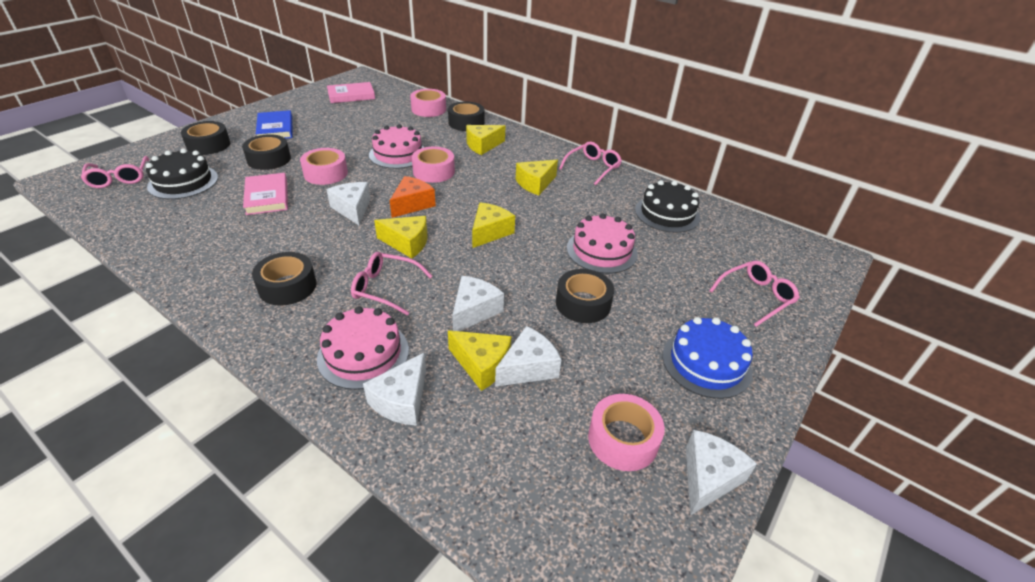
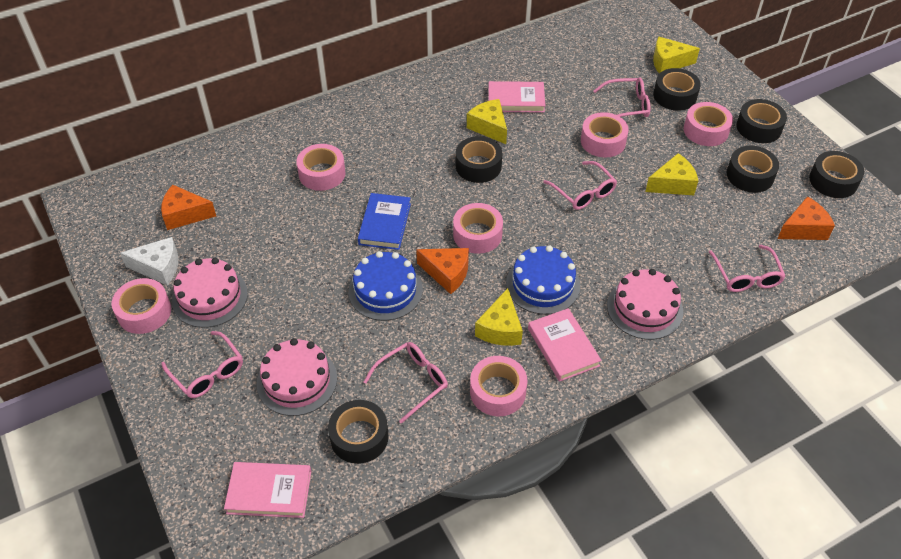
black cake: [146,149,218,199] [635,180,700,233] = 2 -> none = 0
black tape: [181,121,230,155] [242,134,291,170] [252,252,316,305] [448,101,484,131] [556,269,614,323] = 5 -> [328,400,389,464] [456,136,502,183] [653,68,701,111] [727,146,779,193] [736,99,787,143] [809,151,864,198] = 6
blue cake: [662,317,753,399] = 1 -> [348,251,423,321] [506,245,580,315] = 2
orange cheese: [389,176,436,218] = 1 -> [161,185,216,230] [416,248,469,294] [777,196,835,240] = 3
pink book: [243,173,288,215] [327,82,375,103] = 2 -> [224,462,311,518] [488,81,545,113] [528,308,602,382] = 3
pink glasses: [81,156,149,188] [351,252,432,316] [559,142,622,185] [709,260,800,327] = 4 -> [161,331,243,398] [364,342,448,424] [543,161,617,210] [593,77,650,117] [709,245,786,292] = 5
pink tape: [300,148,348,185] [410,89,446,117] [412,146,455,183] [588,394,665,471] = 4 -> [112,278,171,334] [296,144,346,191] [453,203,503,254] [470,356,527,416] [581,112,629,157] [684,102,733,146] = 6
white cheese: [326,182,370,225] [363,353,426,426] [452,276,504,331] [495,326,561,387] [686,430,757,516] = 5 -> [120,237,178,286] = 1
yellow cheese: [374,216,427,259] [448,330,511,391] [466,125,505,155] [472,202,515,248] [516,160,558,195] = 5 -> [467,99,507,144] [475,288,523,346] [645,153,698,195] [653,37,700,73] = 4

